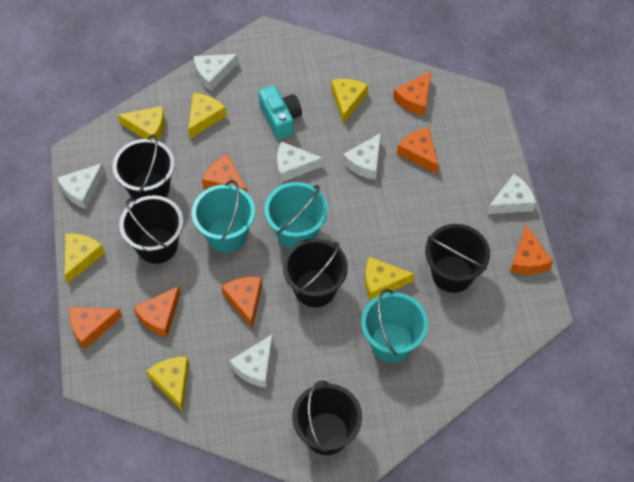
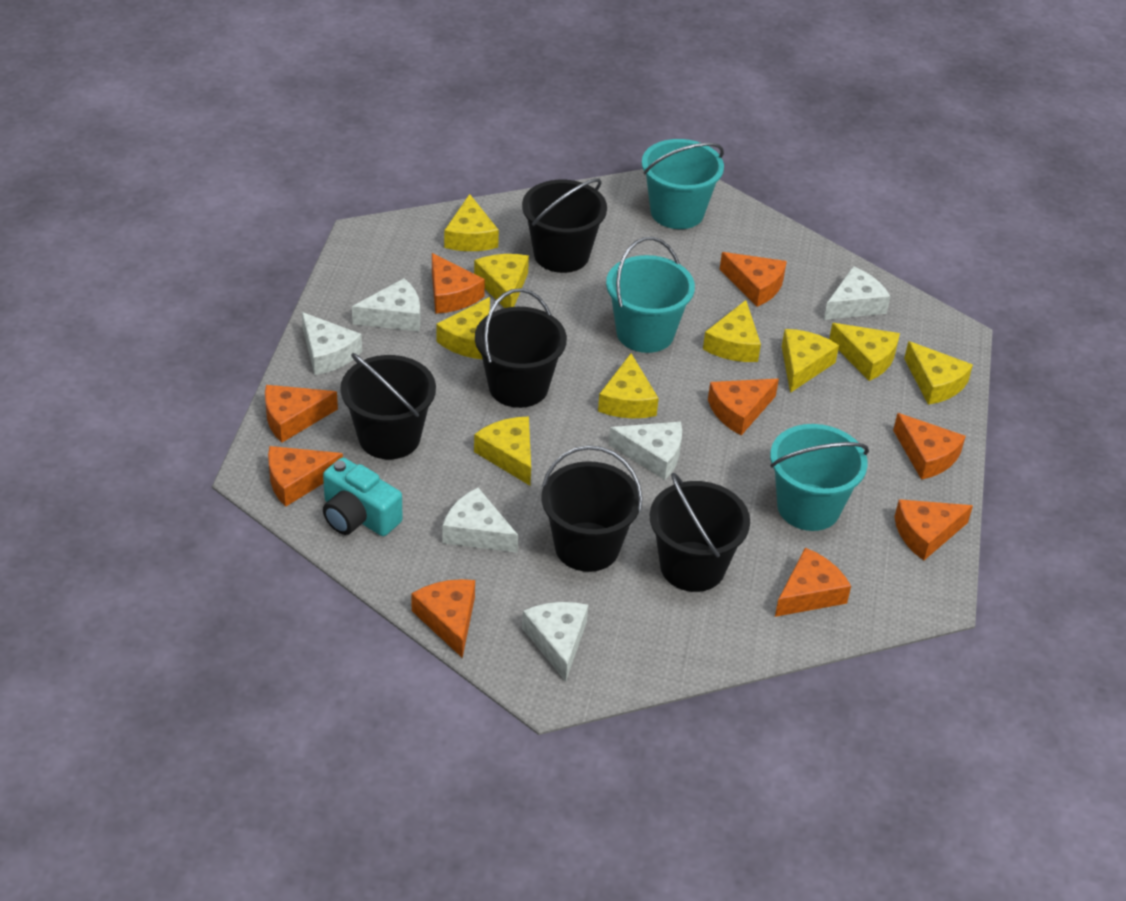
orange cheese: [69,307,122,349] [133,286,181,337] [202,154,248,193] [221,277,262,328] [393,71,431,116] [397,128,439,174] [510,225,553,275] = 7 -> [265,385,338,442] [268,446,343,507] [411,579,475,658] [432,253,485,314] [708,379,779,435] [719,252,787,307] [775,548,851,617] [893,413,966,480] [894,499,973,560] = 9
yellow cheese: [65,233,105,283] [118,106,165,141] [146,357,189,411] [188,93,227,138] [331,79,368,124] [365,257,415,301] = 6 -> [436,297,490,359] [444,194,499,251] [474,254,529,308] [474,417,531,485] [598,354,659,418] [703,300,761,362] [782,329,839,393] [829,323,900,381] [904,341,973,405] = 9

